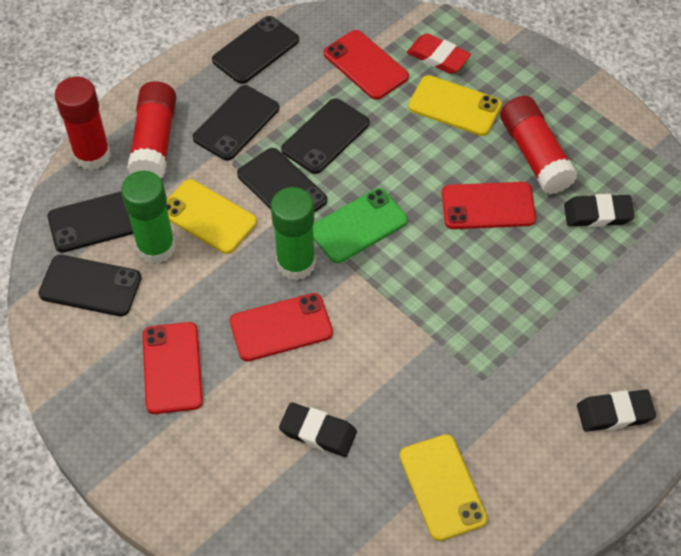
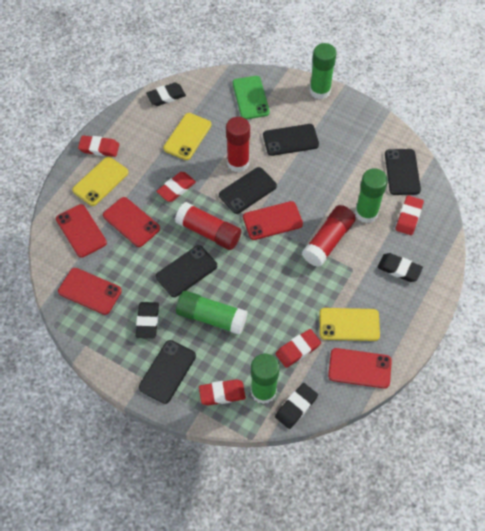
black eraser: [279,402,357,457] [564,194,635,227] [577,390,656,432] = 3 -> [136,302,159,338] [146,83,186,106] [275,383,318,429] [377,253,423,282] = 4
black phone: [39,255,141,316] [47,192,134,253] [193,85,279,161] [212,16,299,84] [237,148,327,213] [281,98,369,174] = 6 -> [139,340,196,404] [156,245,217,297] [219,167,277,214] [263,124,319,156] [385,149,421,195] = 5
green glue stick: [121,171,176,264] [271,187,316,281] = 2 -> [176,291,248,335] [251,354,280,404] [310,43,337,99] [355,168,388,223] = 4
red eraser: [407,33,471,74] = 1 -> [78,136,119,157] [156,172,196,202] [199,380,246,406] [276,329,321,368] [396,195,424,235] = 5
red phone: [142,322,203,414] [230,293,333,361] [324,30,409,100] [442,182,536,229] = 4 -> [56,204,107,258] [58,268,122,315] [103,197,160,247] [243,201,303,240] [328,348,392,388] = 5

